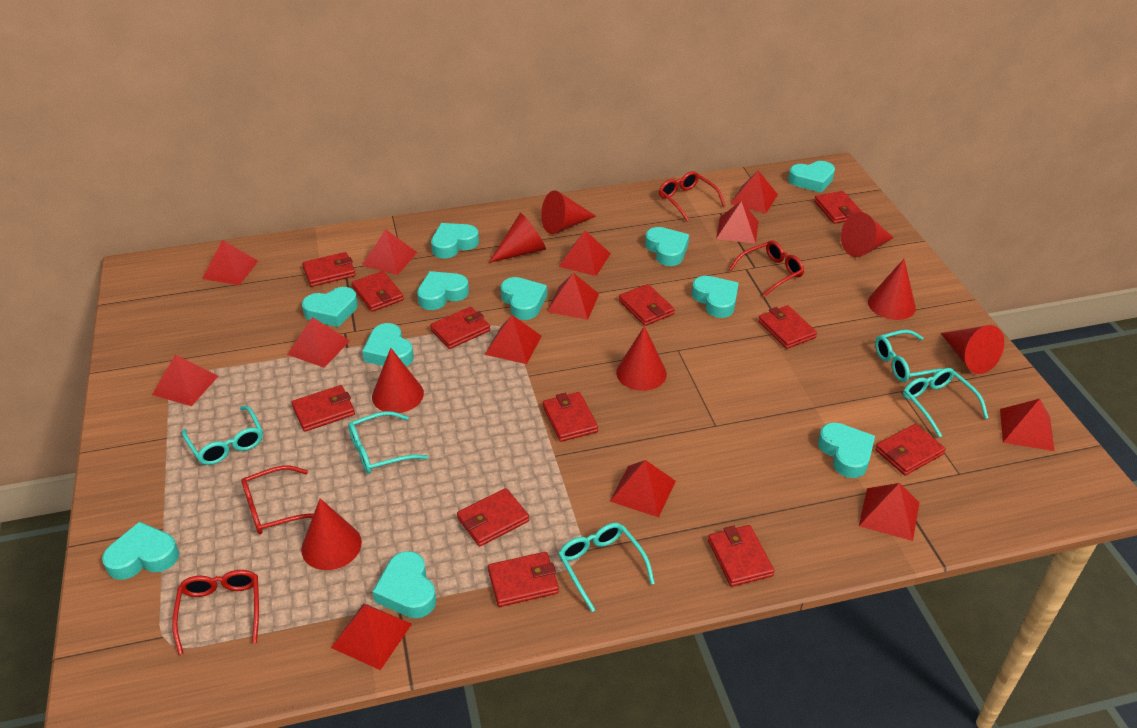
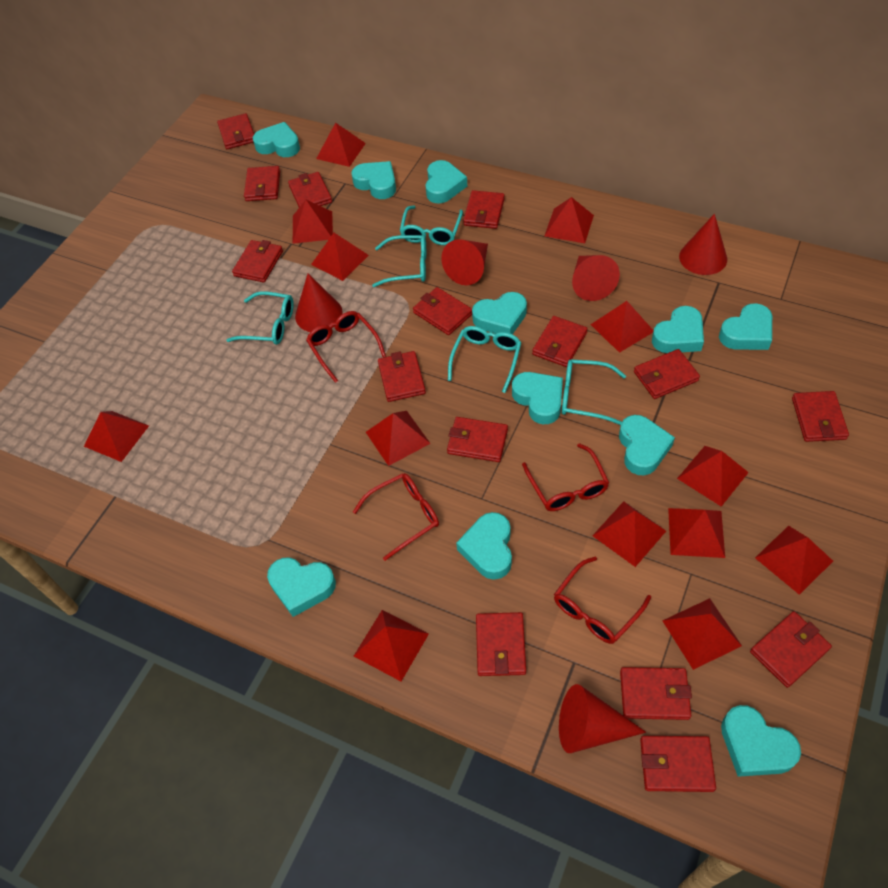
red cone: [301,498,362,570] [372,348,424,413] [489,213,546,263] [541,190,596,234] [616,326,667,391] [841,212,894,257] [868,259,916,320] [941,325,1004,374] = 8 -> [295,273,343,332] [441,239,488,285] [559,684,646,753] [572,255,620,301] [679,214,727,275] = 5
red wallet: [291,385,355,432] [302,252,356,287] [352,271,404,312] [430,307,490,349] [457,488,529,547] [488,552,559,607] [543,392,598,442] [619,284,675,326] [708,525,774,587] [758,305,817,349] [814,191,862,224] [875,424,946,475] = 12 -> [217,113,254,149] [232,240,283,283] [244,166,280,201] [288,172,332,207] [378,351,426,402] [413,287,472,335] [447,417,508,462] [463,190,505,229] [476,612,526,676] [532,316,588,367] [620,667,692,720] [634,349,700,399] [640,736,716,792] [750,611,832,688] [792,391,849,442] = 15

